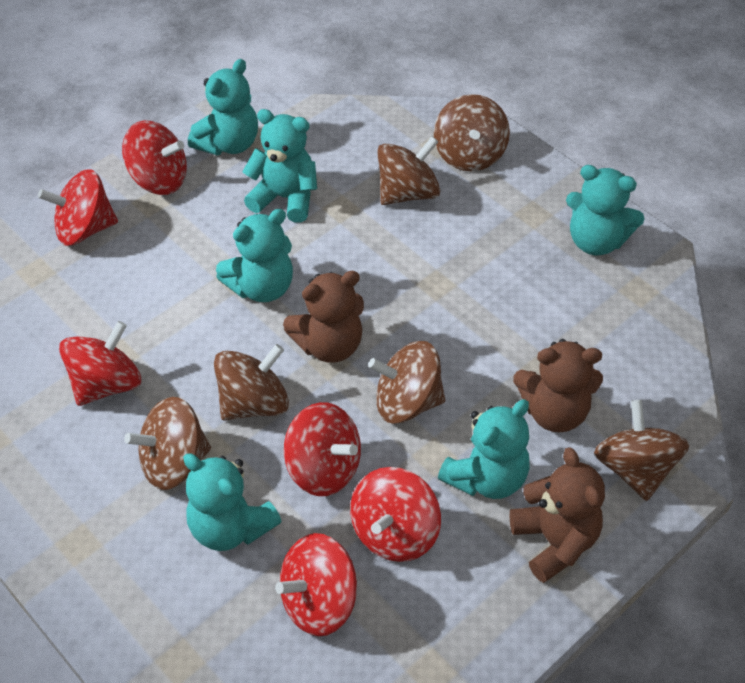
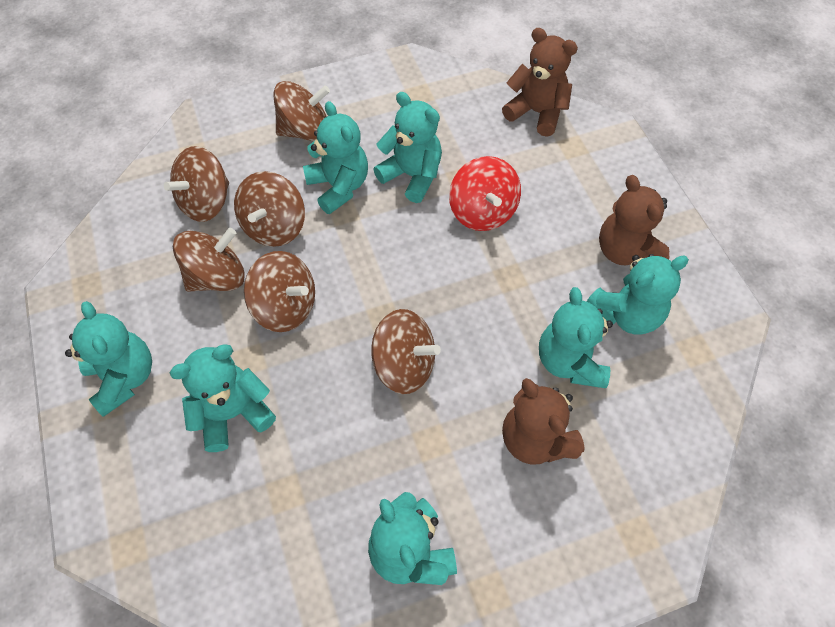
red spinning top: [38,169,118,246] [59,321,141,406] [122,120,187,195] [275,533,357,636] [284,402,361,496] [350,467,441,562] = 6 -> [449,156,521,231] = 1
turquoise teddy bear: [183,453,282,551] [188,59,258,156] [216,209,293,302] [242,109,317,223] [438,399,530,499] [566,165,645,255] = 6 -> [65,301,152,417] [170,344,276,452] [303,101,368,214] [368,492,457,585] [373,92,442,203] [539,287,613,388] [587,254,689,335] = 7

